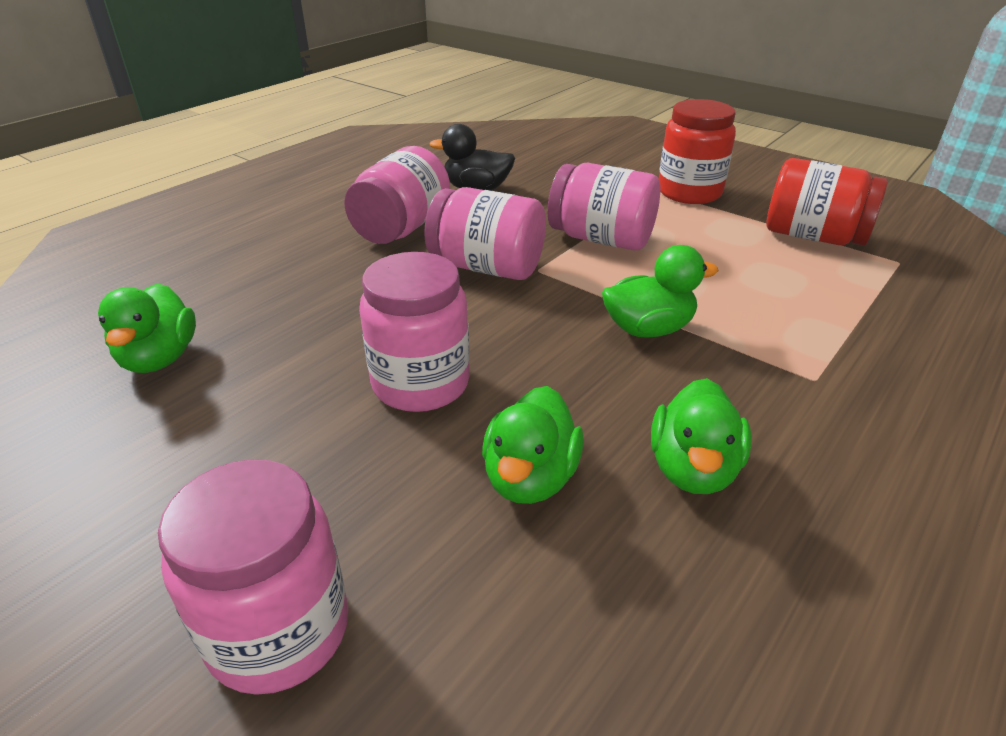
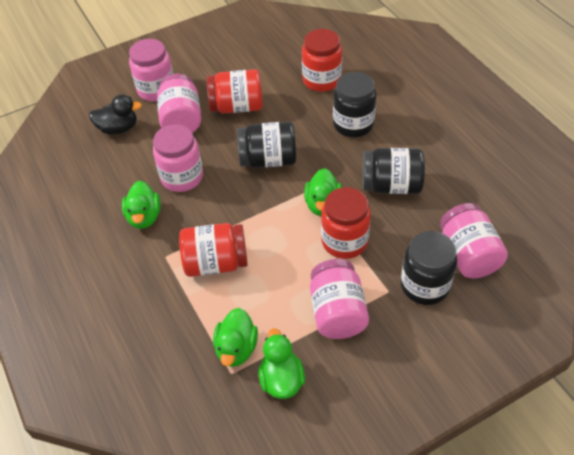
black jar: none = 0 -> [237,121,296,168] [333,72,376,137] [362,148,425,194] [400,231,457,305] = 4
red jar: [659,99,736,204] [766,158,888,246] = 2 -> [179,223,248,277] [207,69,263,114] [302,29,342,92] [321,187,371,259] = 4

